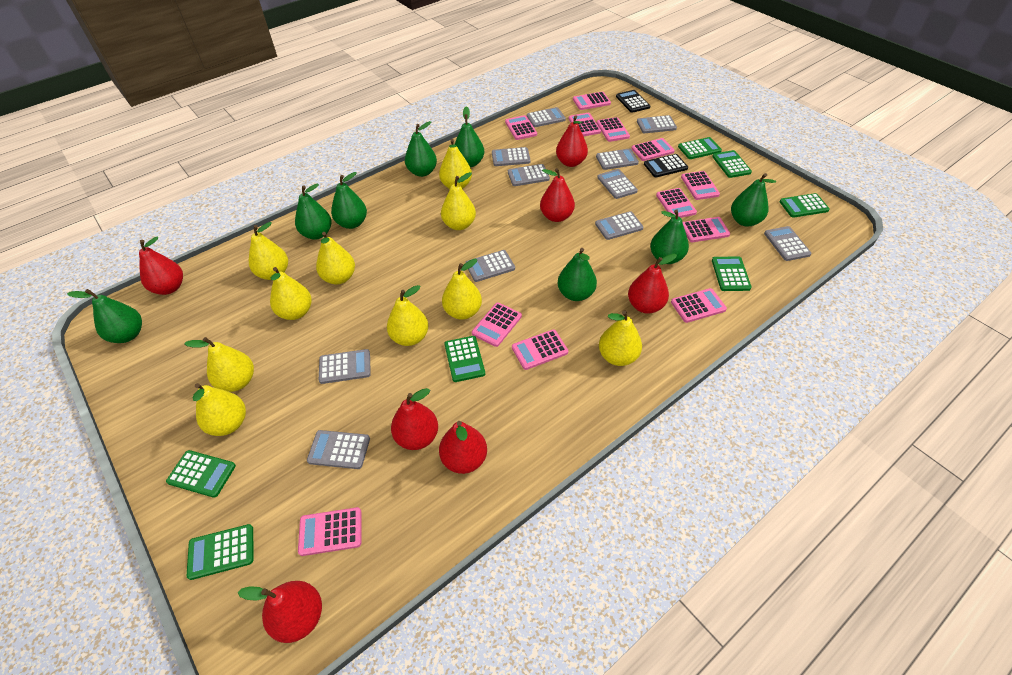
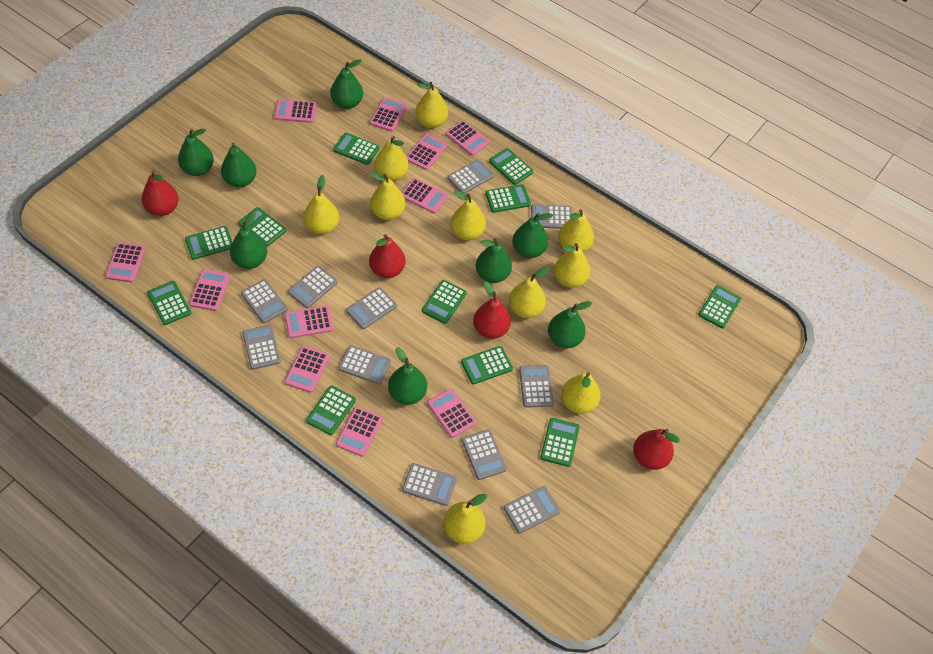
black calculator: [616,90,651,113] [644,154,688,177] = 2 -> none = 0
green calculator: [166,450,236,498] [187,524,253,580] [444,336,485,382] [678,137,722,159] [712,150,752,178] [712,256,752,291] [779,193,830,218] = 7 -> [147,281,191,325] [185,226,232,260] [238,207,286,247] [306,386,356,435] [333,133,380,165] [422,280,467,324] [461,346,513,385] [485,184,531,213] [489,148,533,185] [540,418,580,467] [698,285,741,328] = 11
pink calculator: [298,507,361,556] [472,303,522,347] [505,115,537,140] [512,329,568,370] [569,113,601,136] [573,92,611,110] [597,117,630,142] [631,138,675,161] [656,188,697,218] [671,288,727,323] [681,171,720,200] [683,217,730,242] = 12 -> [105,242,146,282] [189,269,230,311] [274,99,317,123] [285,306,333,338] [285,346,329,393] [336,406,383,457] [370,97,407,132] [402,178,448,214] [406,134,447,170] [427,389,476,438] [445,120,490,156] = 11
red pear: [139,237,183,295] [238,581,322,643] [391,388,438,450] [439,421,487,474] [540,168,575,222] [556,115,588,167] [628,254,677,313] = 7 -> [142,170,179,216] [369,234,406,278] [473,281,511,339] [633,429,680,470] = 4

